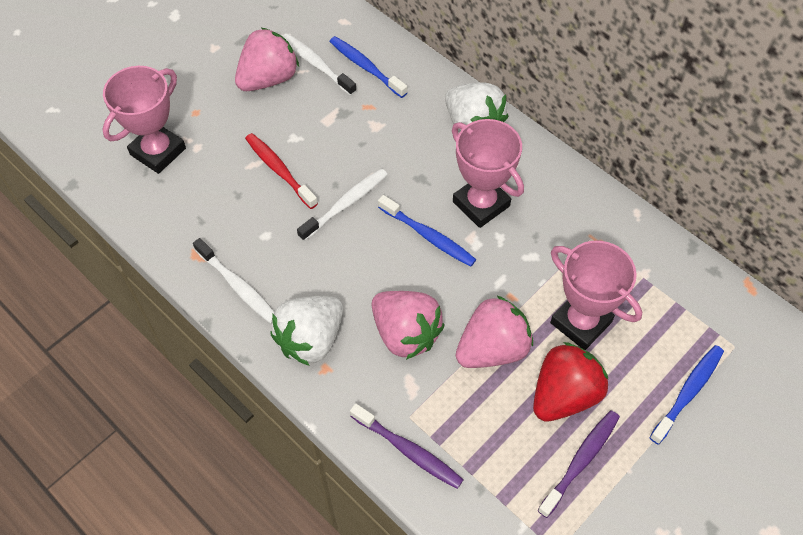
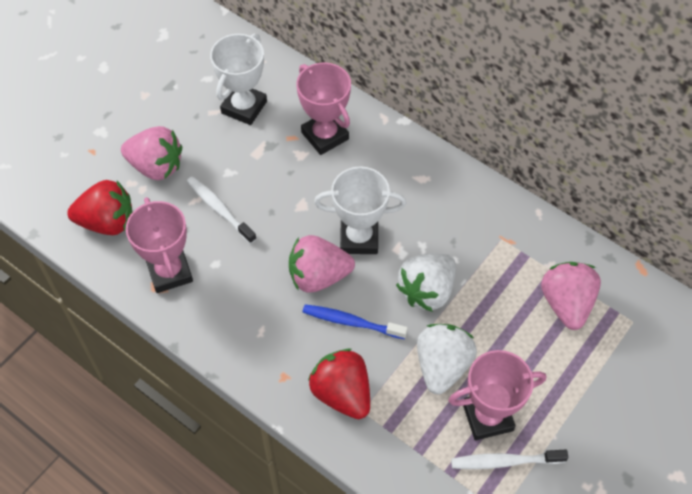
blue toothbrush: [329,36,408,98] [378,195,476,267] [649,345,724,444] = 3 -> [302,304,408,339] = 1
purple toothbrush: [350,403,464,489] [537,410,620,518] = 2 -> none = 0
red strawberry: [533,342,608,422] = 1 -> [67,180,132,235] [308,349,370,419] = 2
red toothbrush: [245,133,318,209] = 1 -> none = 0
white toothbrush: [193,238,274,324] [282,33,357,96] [297,168,388,241] = 3 -> [187,176,257,244] [451,450,569,469] = 2
white trophy: none = 0 -> [210,33,267,125] [314,166,406,254] = 2

